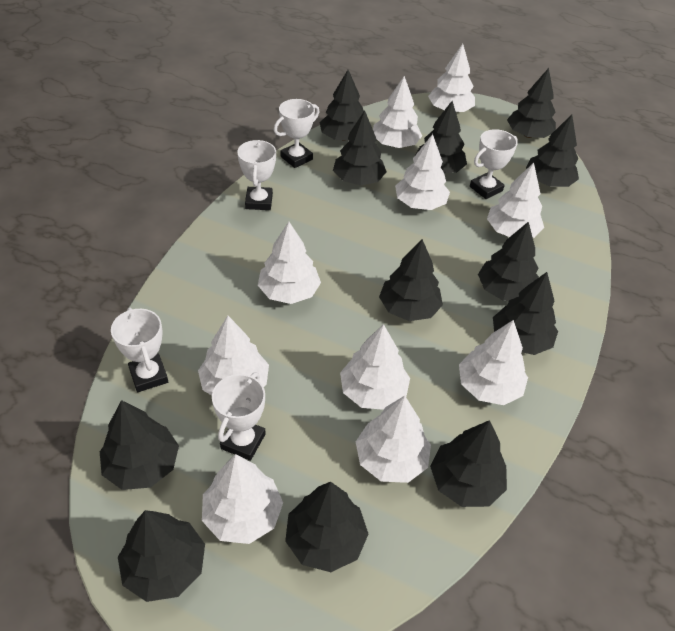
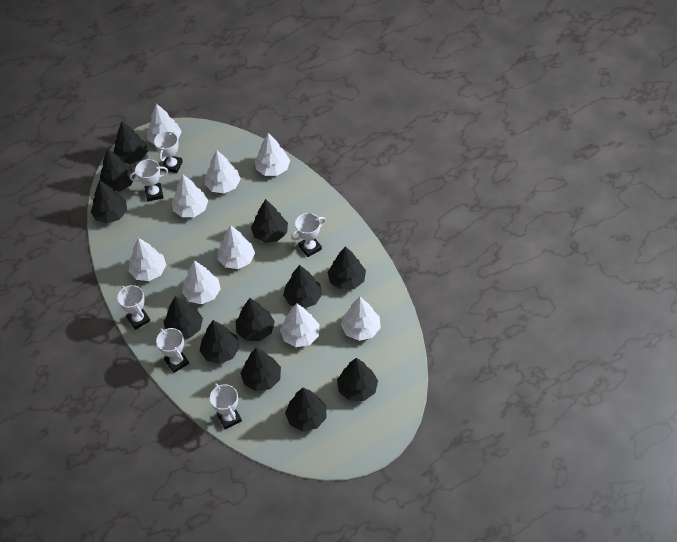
white tree: [198,316,269,395] [202,454,283,544] [258,222,321,304] [340,324,410,410] [356,396,431,483] [373,76,422,148] [395,134,450,210] [428,44,475,112] [459,320,528,405] [487,163,544,238] = 10 -> [128,238,166,281] [147,103,182,145] [172,175,208,217] [182,260,221,304] [205,150,241,193] [218,225,255,269] [255,133,290,176] [280,304,319,347] [341,297,381,341] = 9
white trophy: [111,308,168,392] [212,372,266,461] [237,140,276,210] [274,99,319,168] [470,129,518,199] = 5 -> [117,285,150,330] [130,159,168,201] [154,130,183,173] [156,328,189,373] [210,383,242,430] [291,213,326,257] = 6

